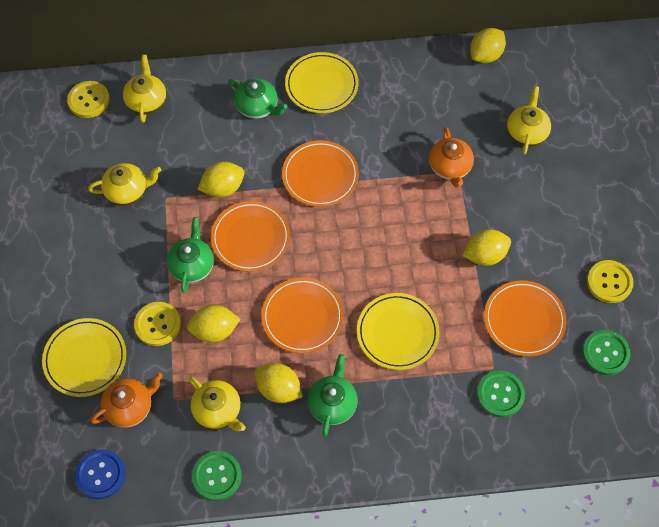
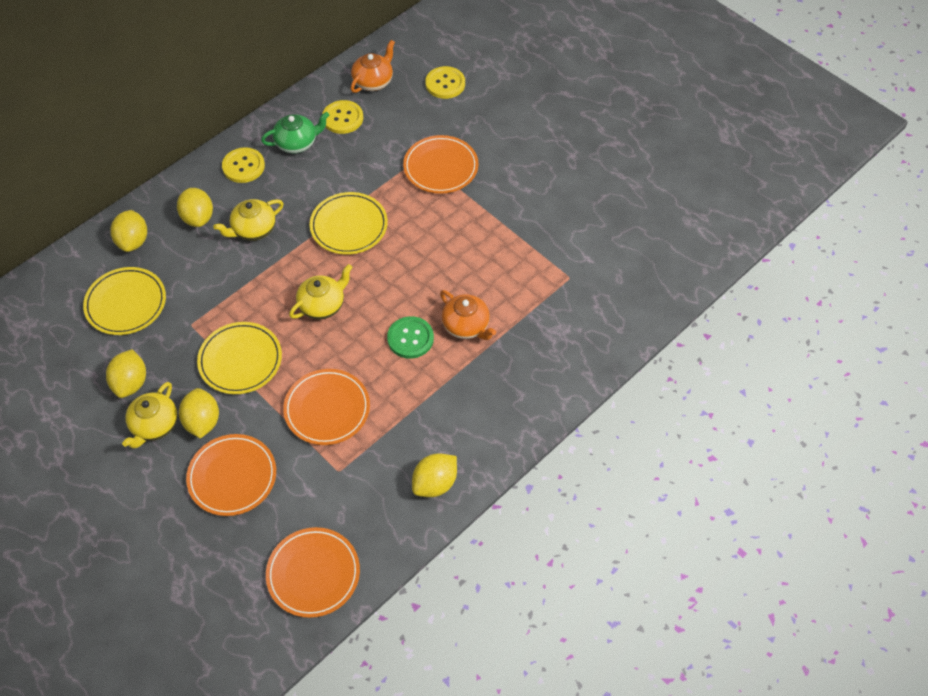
blue button: [75,449,125,499] = 1 -> none = 0
green button: [192,451,242,501] [477,370,525,417] [582,330,631,375] = 3 -> [387,316,434,359] = 1
green teapot: [167,217,214,293] [228,78,287,119] [308,354,358,436] = 3 -> [261,112,329,153] = 1
yellow teapot: [88,163,161,206] [123,55,166,123] [189,377,246,431] [507,86,551,155] = 4 -> [122,382,178,449] [213,199,284,241] [289,264,352,319] = 3

